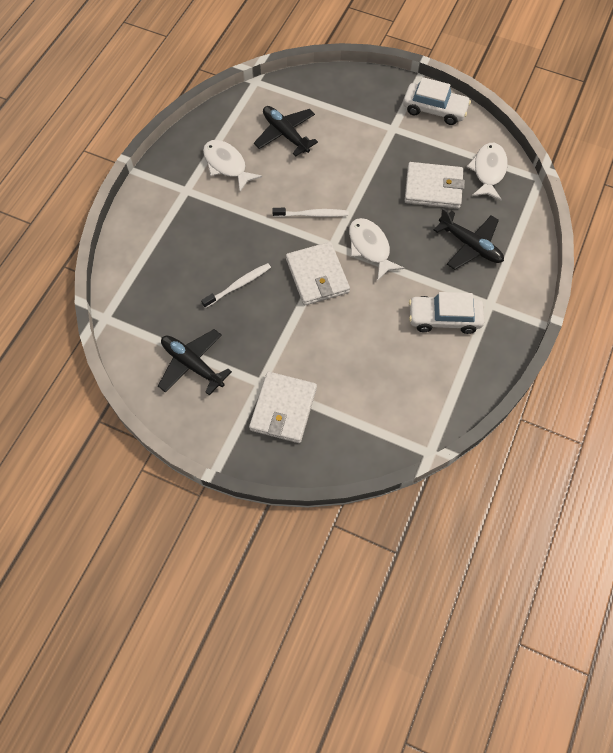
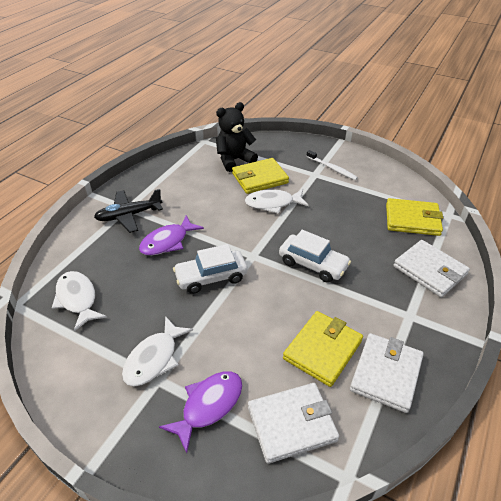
black plane: [158,329,232,395] [254,106,318,157] [434,208,504,270] = 3 -> [94,189,163,233] = 1
black teddy bear: none = 0 -> [216,102,258,172] = 1
purple fish: none = 0 -> [139,215,204,256] [159,371,242,453] = 2
white toothbrush: [201,263,271,308] [272,208,349,217] = 2 -> [306,150,358,180] = 1
yellow wallet: none = 0 -> [232,158,289,194] [283,311,363,387] [386,198,443,236] = 3

